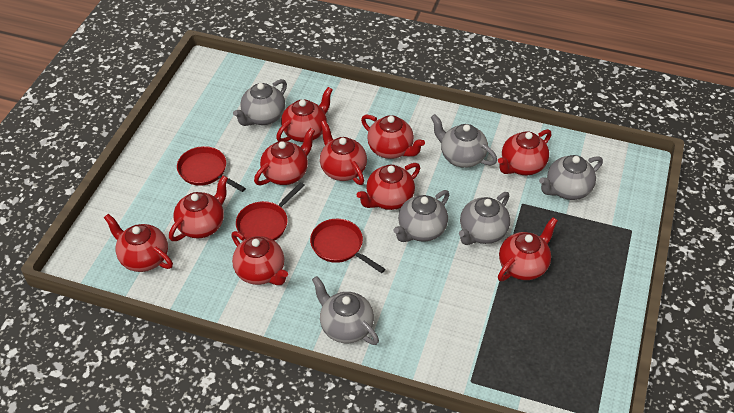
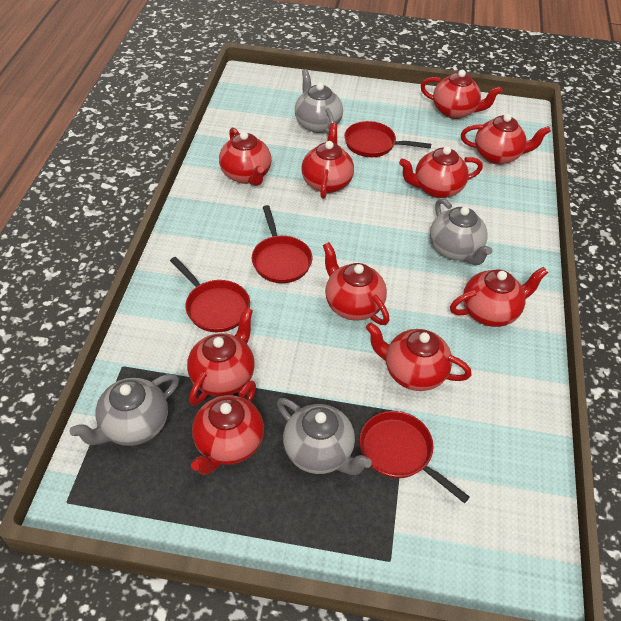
grey teapot: [233,79,287,126] [312,276,379,345] [394,190,449,242] [431,114,497,168] [459,192,510,245] [539,155,603,200] = 6 -> [70,374,179,446] [277,398,372,475] [295,69,343,134] [430,198,492,265] = 4
red pan: [177,146,246,192] [236,182,305,241] [310,219,385,273] = 3 -> [170,257,250,332] [252,205,312,283] [344,121,431,157] [360,411,470,503] = 4

